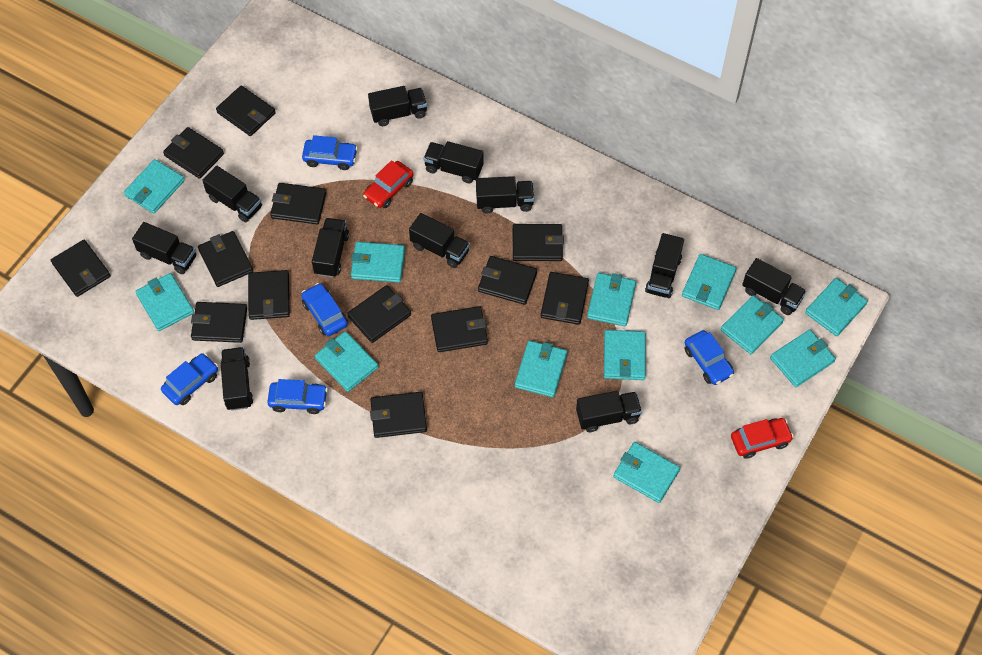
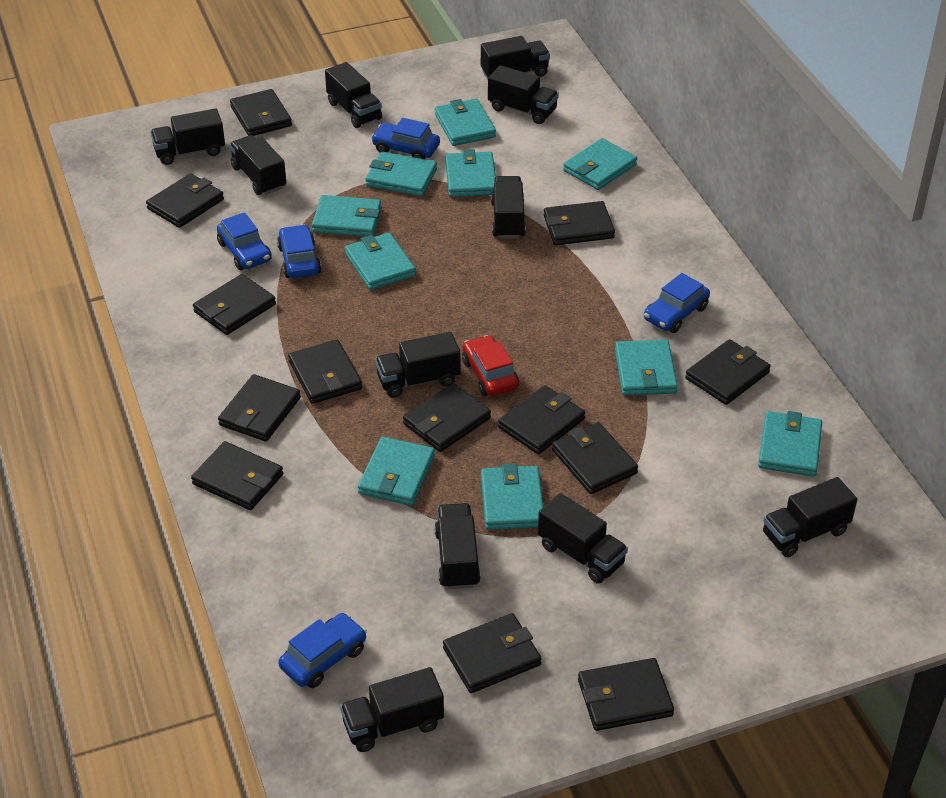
red car: [363,160,414,208] [731,418,794,459] = 2 -> [462,335,519,396] = 1
turquoise wallet: [124,159,185,214] [135,273,194,331] [315,331,379,392] [351,242,405,283] [515,341,567,397] [587,273,636,326] [604,330,646,380] [613,442,680,503] [682,254,737,310] [721,295,784,354] [770,329,836,387] [805,278,868,336] = 12 -> [312,195,382,237] [345,233,416,290] [358,437,435,506] [365,152,437,196] [435,99,496,146] [445,149,496,197] [481,463,544,530] [563,138,637,190] [615,340,678,395] [758,411,822,477] = 10

